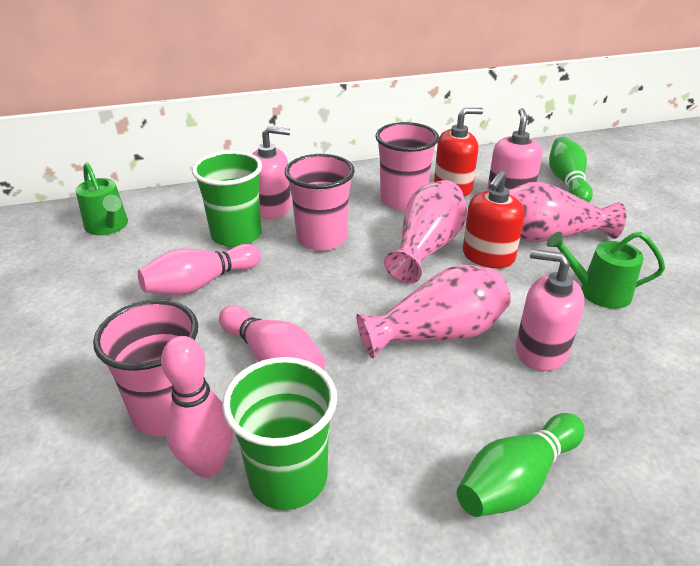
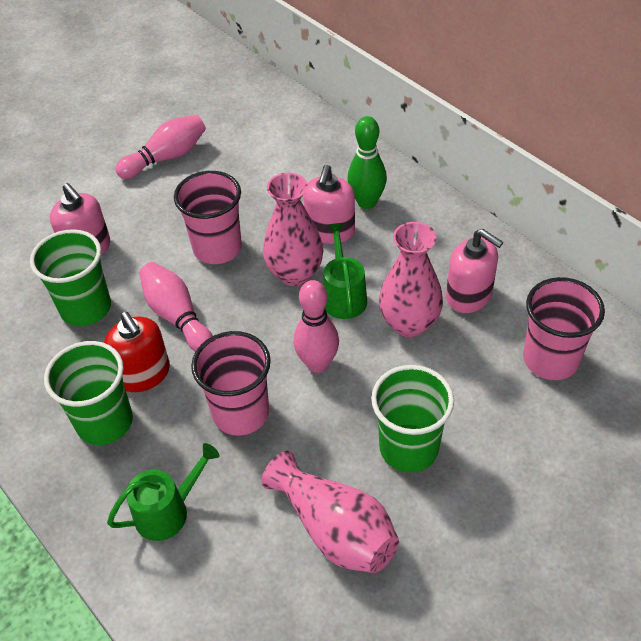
green bowling pin: [457,413,585,517] [549,137,593,202] = 2 -> [347,116,387,209] = 1
green cup: [192,151,262,247] [222,357,337,510] = 2 -> [30,229,111,326] [44,341,133,445] [371,365,454,472] = 3
red soap dispenser: [434,108,483,196] [463,170,525,268] = 2 -> [104,312,170,392] = 1

